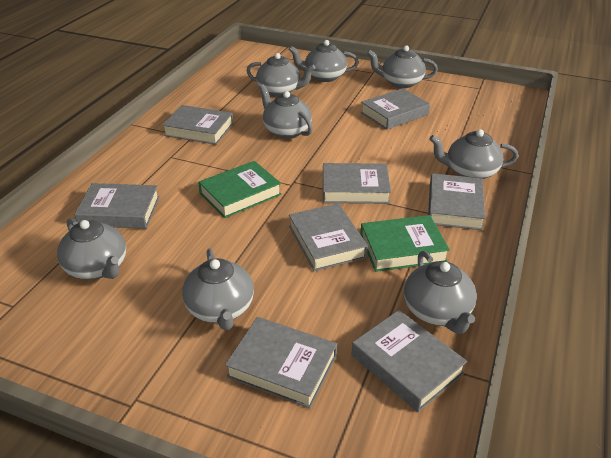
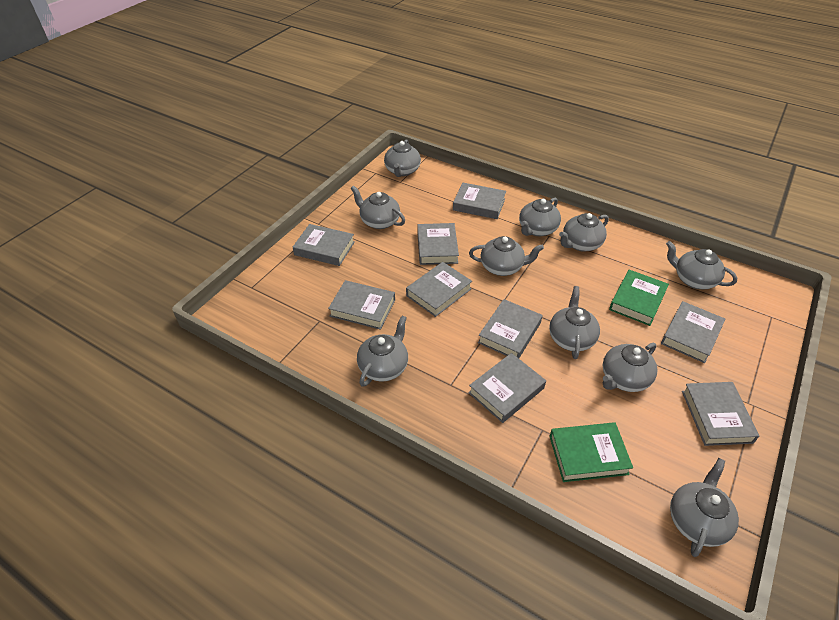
grey book: [74,183,160,229] [162,105,233,145] [225,317,337,409] [289,203,368,271] [323,163,391,204] [352,310,467,412] [361,88,430,130] [428,173,486,230] = 8 -> [293,224,355,266] [328,280,395,330] [406,262,472,317] [417,223,459,265] [453,183,506,219] [468,353,546,423] [478,299,542,358] [661,301,725,363] [682,382,759,446] = 9
grey teapot: [57,218,126,280] [182,249,254,331] [247,53,316,97] [259,84,313,139] [289,40,359,82] [367,45,438,88] [404,251,477,334] [429,129,518,179] = 8 -> [351,185,405,229] [357,315,408,387] [384,139,421,177] [469,236,544,276] [519,198,561,236] [549,286,600,359] [559,213,609,252] [603,343,657,392] [666,241,737,289] [670,458,739,557] = 10

